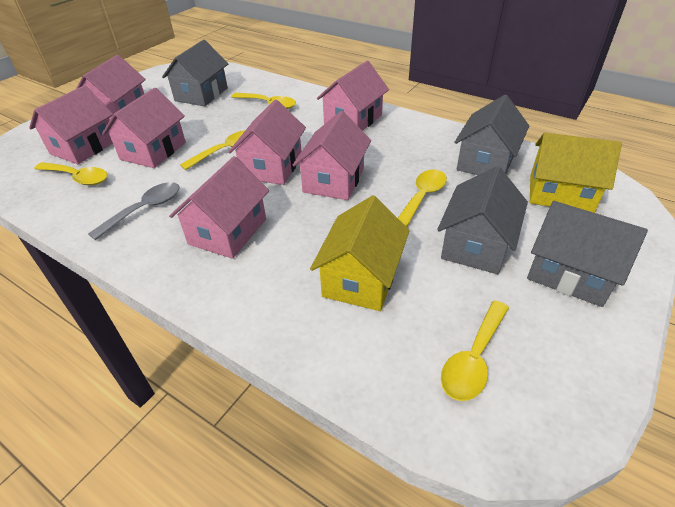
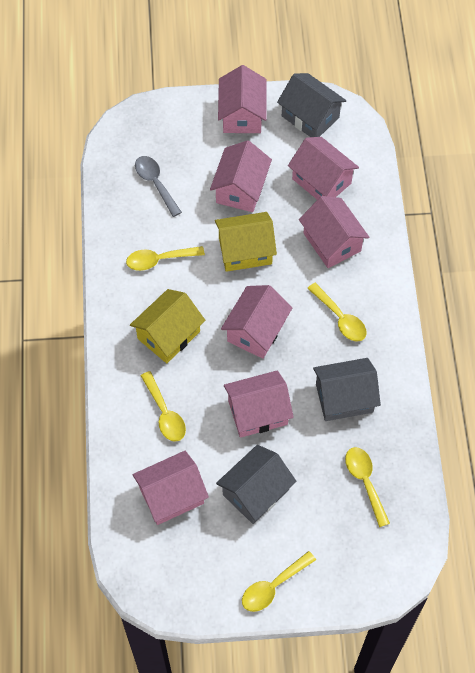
grey house: [162,40,228,106] [437,166,528,274] [454,95,529,175] [527,201,648,307] = 4 -> [216,445,296,524] [277,73,346,137] [313,358,381,421] = 3

